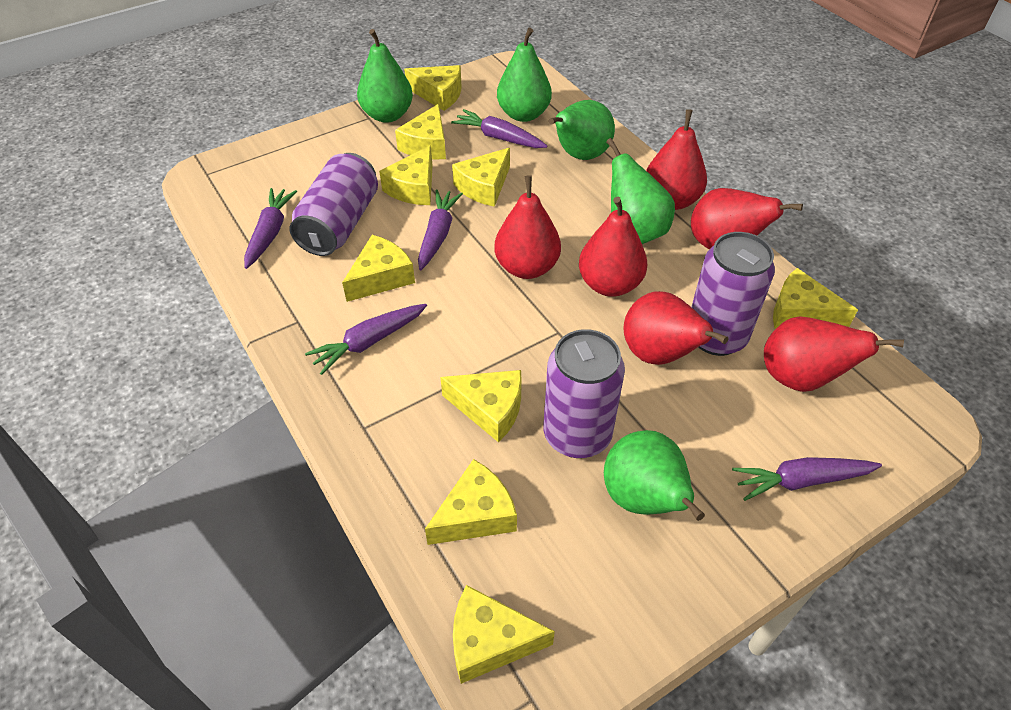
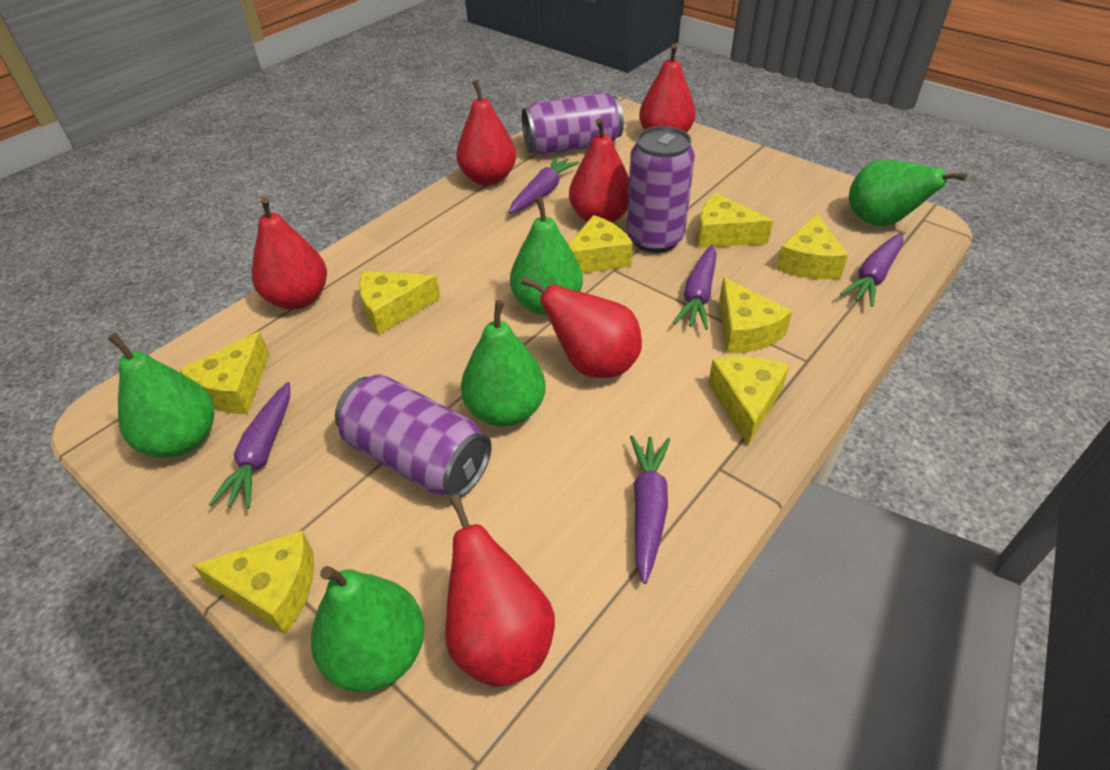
yellow cheese: [342,235,415,302] [379,145,432,205] [395,104,446,159] [404,65,461,111] [425,459,517,545] [440,370,522,442] [452,148,510,207] [453,585,555,684] [773,268,858,328] = 9 -> [179,331,270,414] [193,530,314,634] [359,271,441,334] [568,215,633,273] [697,193,773,248] [708,356,789,445] [719,277,793,354] [776,213,848,279] = 8

